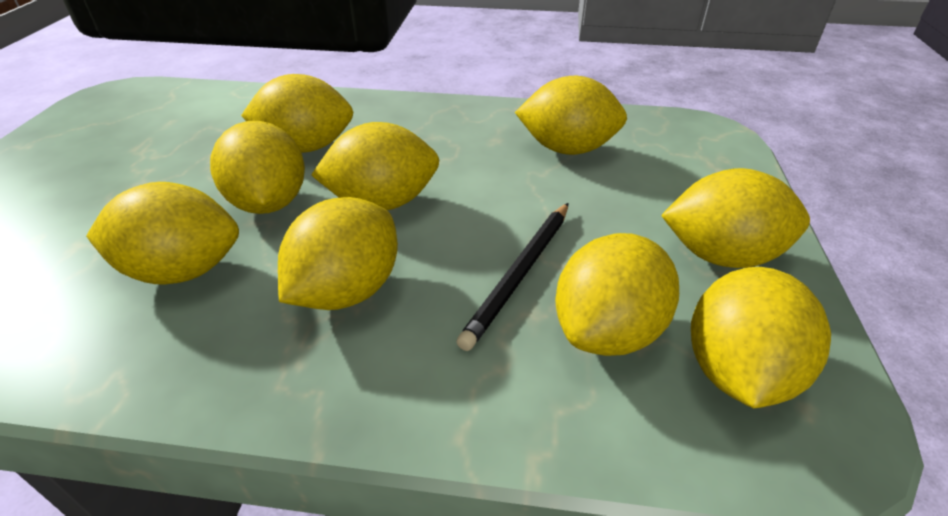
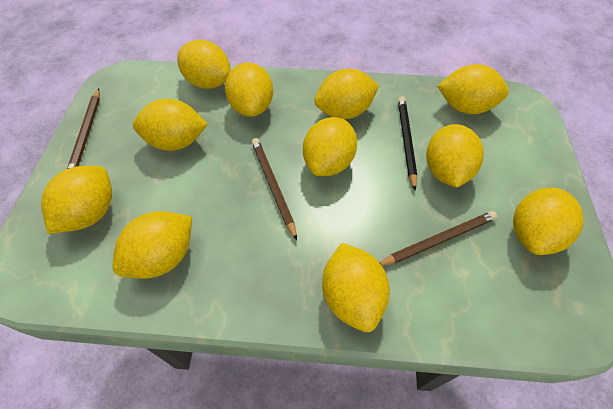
brown pencil: none = 0 -> [67,88,100,169] [251,138,297,240] [380,211,497,266] = 3
yellow lemon: [86,182,239,285] [210,121,305,214] [241,74,353,153] [278,197,398,310] [311,122,439,210] [515,76,627,155] [555,233,679,356] [661,168,810,268] [691,267,831,408] = 9 -> [41,166,112,234] [112,211,192,279] [133,99,208,151] [177,40,231,89] [225,63,273,117] [303,117,357,176] [314,69,379,119] [322,243,390,332] [426,124,484,188] [437,64,509,114] [513,188,584,255] = 11

